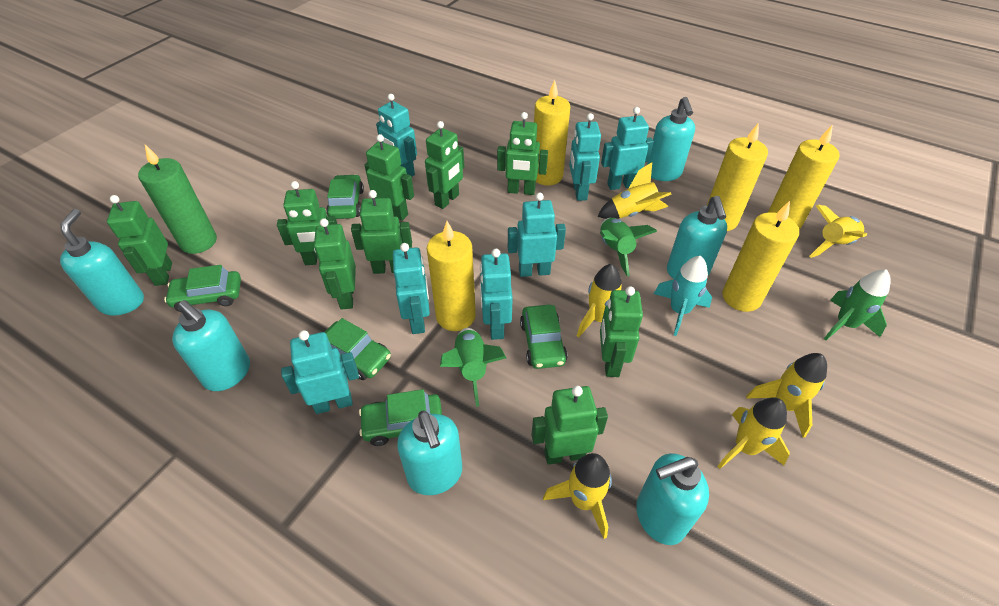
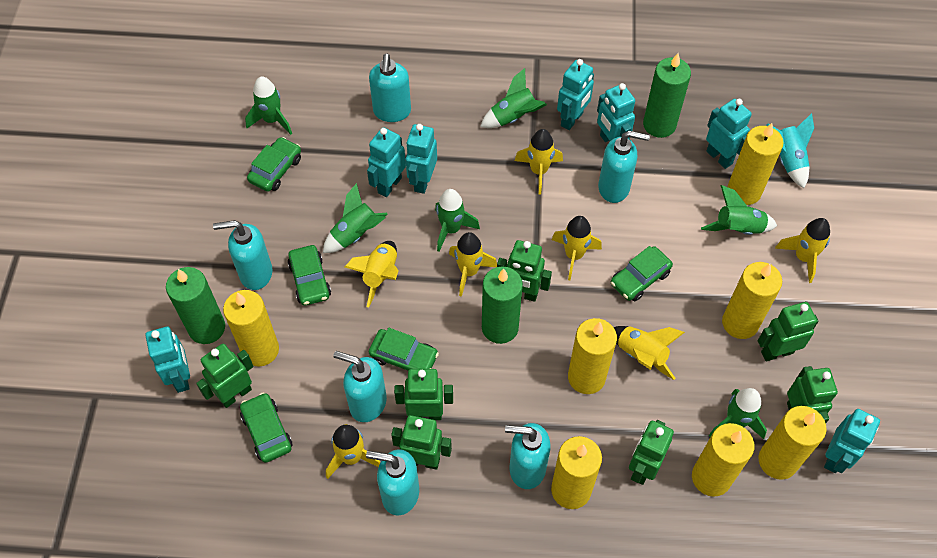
green candle: [138,145,217,254] = 1 -> [166,267,225,344] [482,267,523,344] [643,53,691,138] = 3
green robot: [107,195,172,286] [277,181,337,265] [314,218,356,310] [351,190,412,274] [365,134,414,221] [425,121,464,209] [497,112,548,195] [531,386,608,465] [600,286,643,377] = 9 -> [196,344,254,408] [391,415,452,470] [394,369,453,420] [497,240,552,302] [629,420,674,485] [758,302,819,361] [787,366,838,423] = 7
green rocket: [440,328,507,407] [600,218,657,277] [824,269,891,340] = 3 -> [245,76,292,135] [323,183,388,253] [435,189,480,252] [480,68,547,128] [701,185,777,235] [709,388,767,439] = 6
yellow candle: [427,221,476,331] [534,80,570,185] [707,123,768,231] [722,201,799,312] [768,126,839,230] = 5 -> [223,290,279,367] [551,436,602,509] [568,318,617,394] [692,423,754,497] [722,262,782,339] [728,123,784,205] [758,406,827,480] = 7
yellow rocket: [543,453,612,539] [577,264,622,338] [597,162,671,219] [717,397,790,469] [746,353,827,438] [809,205,867,258] = 6 -> [326,424,380,479] [345,241,398,307] [449,232,497,297] [515,129,563,194] [552,216,602,280] [613,326,685,380] [775,218,830,283] = 7

